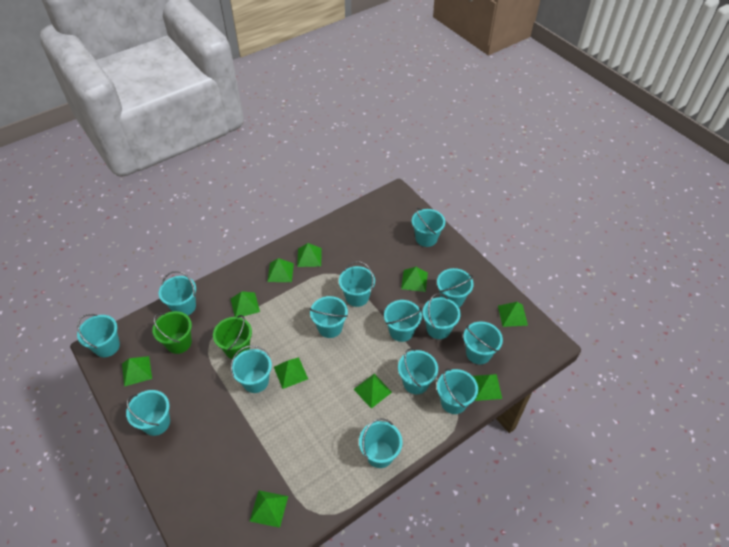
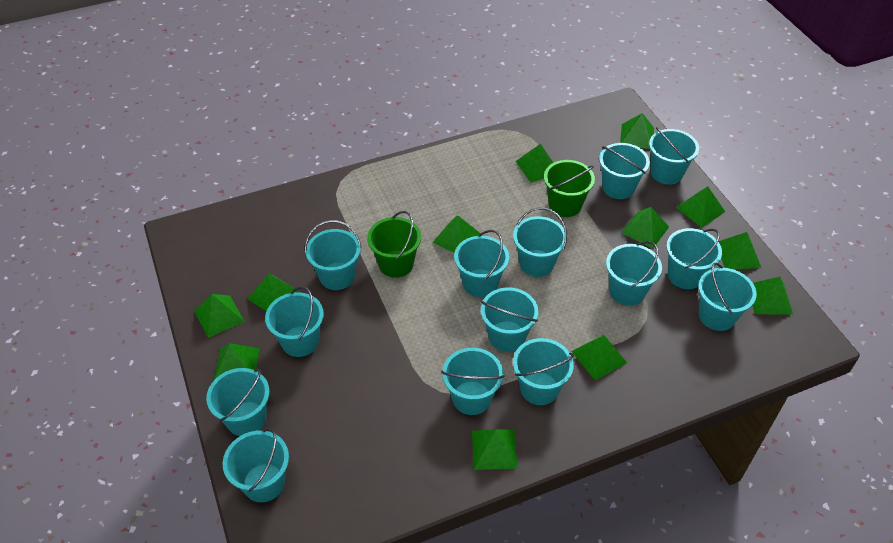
green pyramid: [122,356,152,387] [231,291,260,317] [250,490,288,528] [267,258,294,282] [274,357,308,389] [297,243,322,267] [354,374,392,409] [401,267,428,292] [473,374,502,401] [498,302,528,327] = 10 -> [194,294,245,338] [214,343,260,380] [248,273,301,311] [432,215,481,253] [472,429,518,470] [516,144,553,183] [571,335,627,380] [620,113,654,149] [621,207,669,248] [676,186,725,227] [718,232,761,269] [752,277,793,315] = 12

